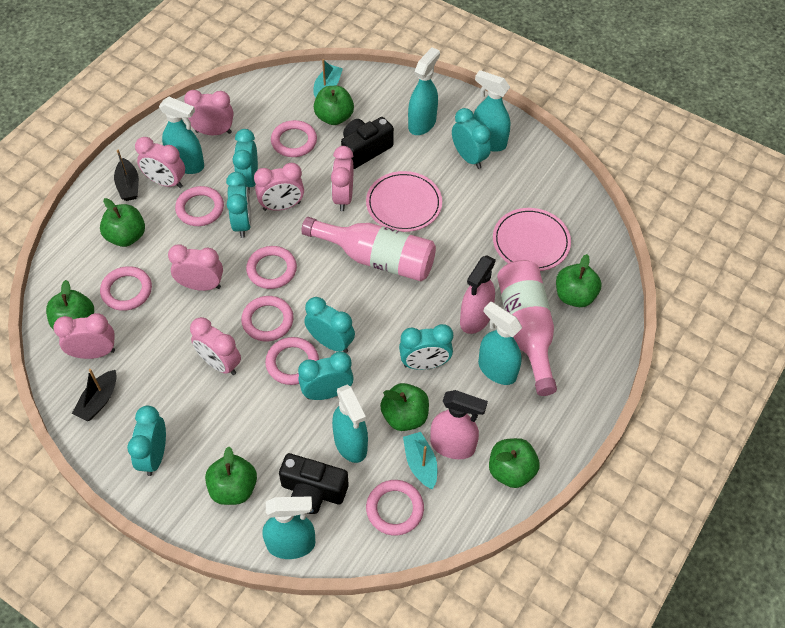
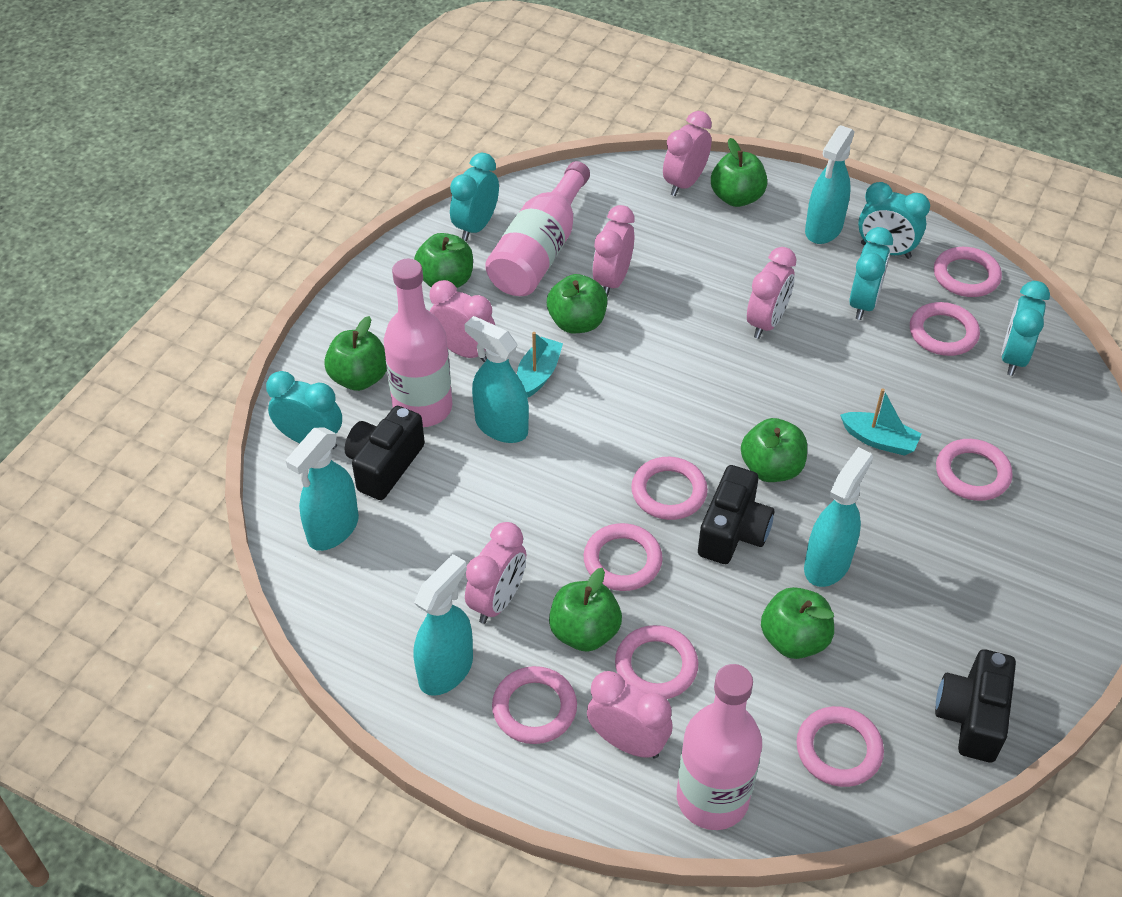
black boat: [72,369,117,421] [114,150,139,201] = 2 -> none = 0
black camera: [279,453,349,514] [341,117,394,169] = 2 -> [345,406,425,500] [698,465,774,564] [935,649,1016,762] = 3
pink bottle: [301,217,436,281] [497,260,557,396] = 2 -> [384,259,452,427] [485,161,590,296] [677,664,762,830] = 3
pink clock: [53,313,115,359] [135,137,185,188] [168,245,223,291] [184,90,234,135] [190,317,241,375] [254,163,304,211] [331,146,353,211] = 7 -> [429,280,495,362] [465,522,526,624] [587,671,673,759] [592,205,634,297] [663,111,712,196] [747,247,797,339] = 6
pink plate: [366,171,442,232] [493,208,571,271] = 2 -> none = 0
pink ring: [100,266,152,311] [175,186,224,226] [241,296,294,341] [246,246,297,289] [265,337,319,385] [271,120,317,157] [366,480,424,536] = 7 -> [492,666,577,744] [584,523,663,591] [615,625,698,699] [631,457,708,520] [796,706,884,787] [910,302,980,356] [934,247,1002,297] [936,439,1013,501] = 8
pink spray bottle: [430,390,488,459] [460,255,496,334] = 2 -> none = 0
turquoise clock: [127,406,166,476] [226,172,251,238] [232,129,258,194] [298,352,354,400] [304,297,355,353] [399,324,453,370] [452,108,491,169] = 7 -> [266,371,342,449] [450,153,499,241] [849,227,893,320] [858,182,930,259] [1001,281,1050,376] = 5
turquoise spray bottle: [159,97,204,174] [262,496,315,559] [332,384,368,463] [408,47,440,135] [473,70,510,152] [478,302,522,385] = 6 -> [286,428,359,551] [414,554,473,696] [464,316,529,443] [804,447,873,587] [805,125,855,244] = 5

